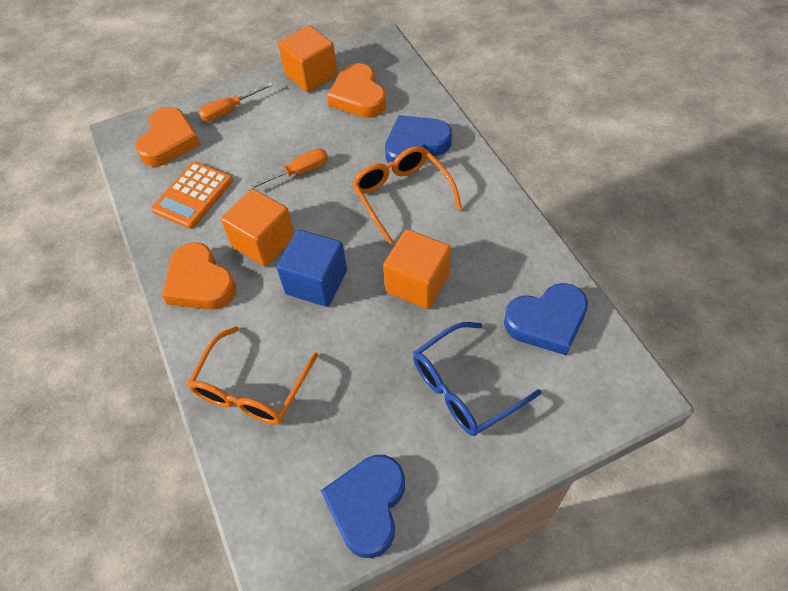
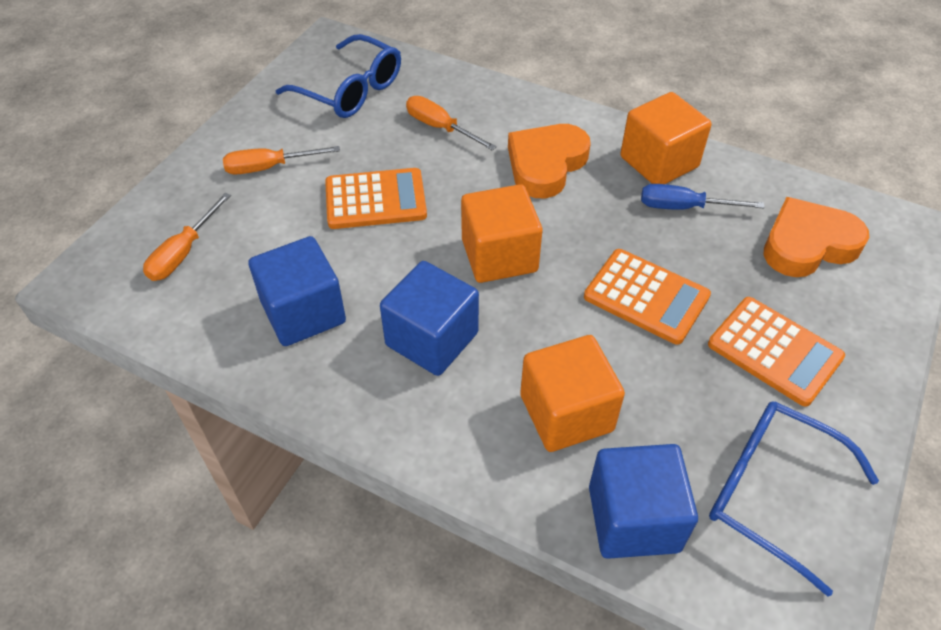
blue cube: [277,230,347,307] = 1 -> [248,236,346,346] [380,261,479,376] [589,444,698,559] = 3
blue glasses: [413,322,542,436] = 1 -> [275,34,401,118] [709,401,879,596] = 2
blue heart: [321,455,405,558] [385,115,452,163] [504,283,588,355] = 3 -> none = 0
blue screwdriver: none = 0 -> [641,184,764,210] = 1
orange calculator: [151,162,233,229] = 1 -> [325,168,427,229] [584,249,711,344] [708,297,845,407] = 3
orange glasses: [187,326,318,424] [352,146,462,244] = 2 -> none = 0
orange heart: [135,107,200,167] [162,242,236,310] [327,63,386,118] = 3 -> [508,124,591,198] [764,197,869,277] = 2
orange screwdriver: [199,82,273,121] [247,149,328,190] = 2 -> [143,193,231,281] [223,146,340,175] [406,96,497,151] = 3

